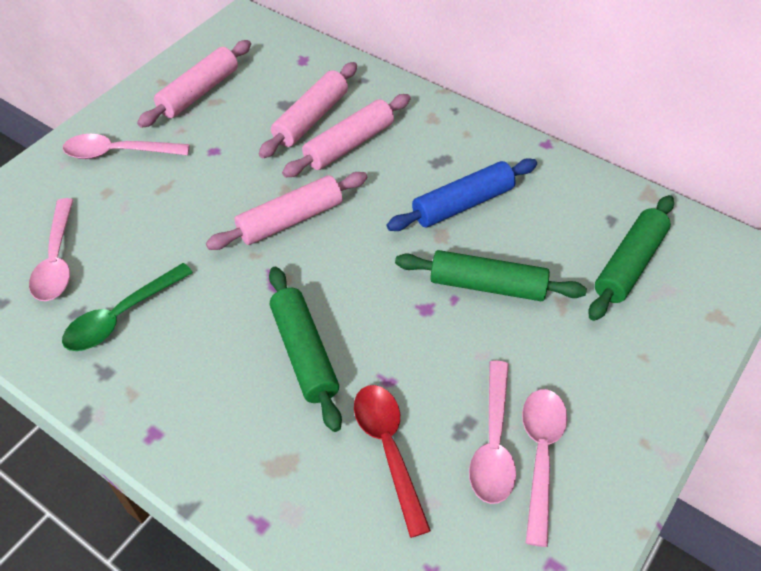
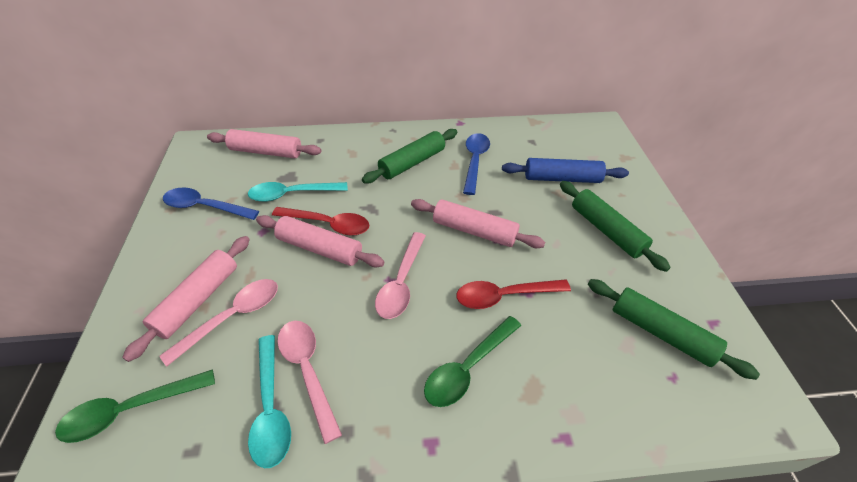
blue spoon: none = 0 -> [163,187,259,220] [463,133,490,195] = 2
green spoon: [62,263,193,351] = 1 -> [55,369,215,443] [424,316,521,407] = 2
pink spoon: [29,198,73,301] [63,134,190,159] [469,361,516,504] [522,389,568,547] = 4 -> [159,279,278,366] [277,321,342,444] [375,232,426,319] = 3
red spoon: [354,385,431,538] = 1 -> [272,207,369,236] [457,279,571,309] = 2
turquoise spoon: none = 0 -> [248,182,348,202] [248,335,291,468] = 2

